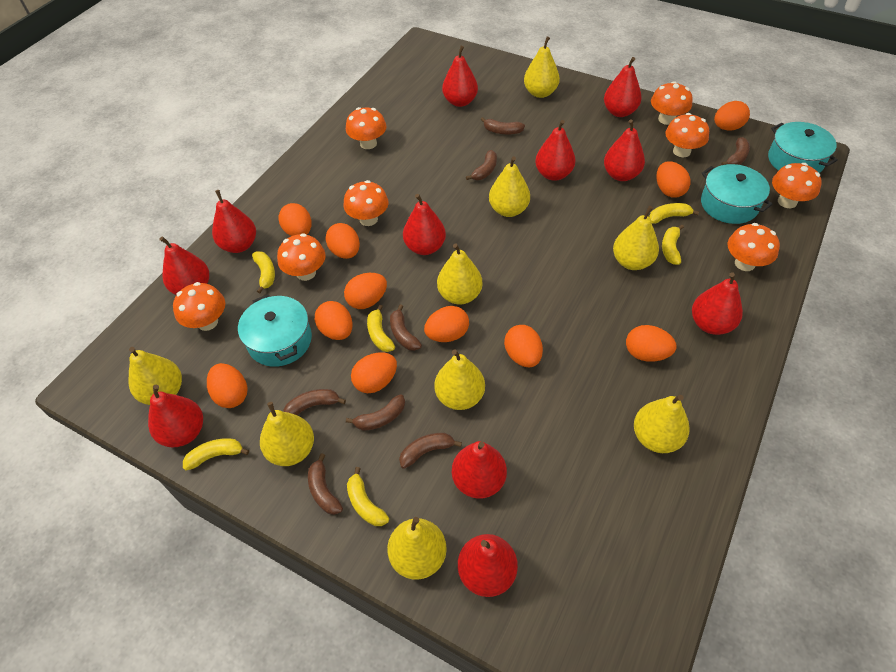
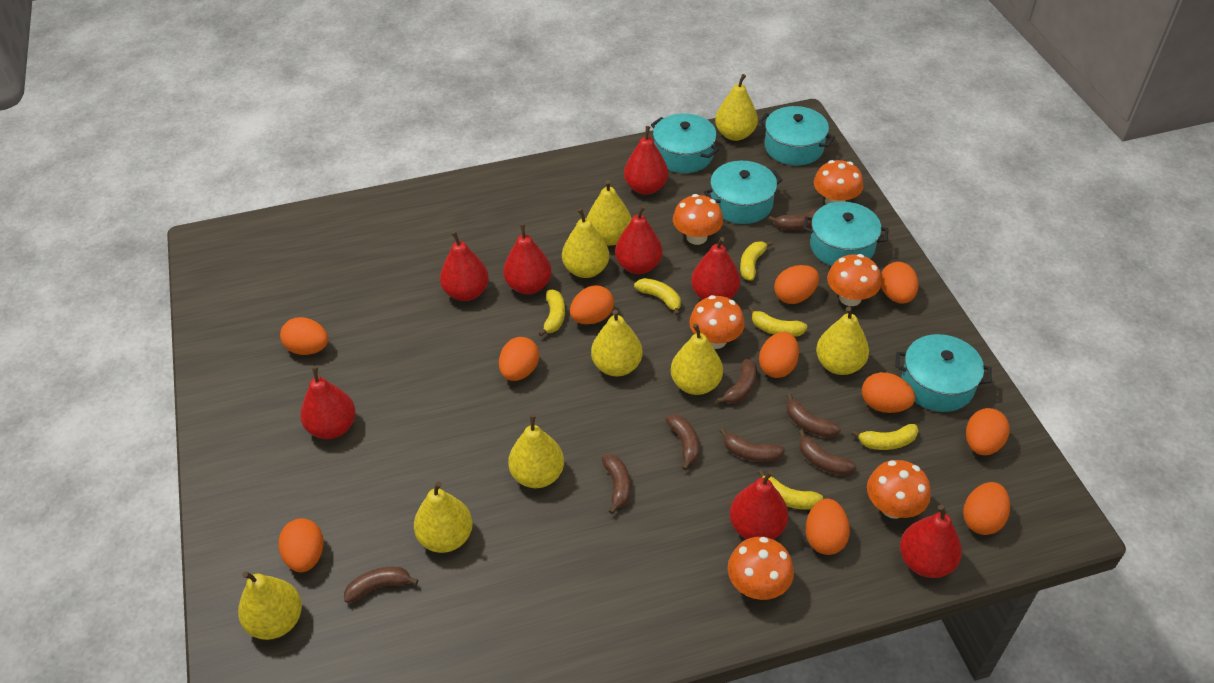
orange mushroom: [173,282,225,331] [277,233,326,281] [344,180,389,226] [346,107,386,149] [651,81,693,125] [665,113,709,157] [728,223,780,271] [772,163,822,208] = 8 -> [673,194,723,245] [689,295,745,349] [727,537,794,600] [814,160,863,205] [827,254,881,306] [867,460,931,519] = 6
red pear: [148,385,203,447] [159,236,209,295] [212,190,256,253] [403,194,446,255] [442,46,478,107] [452,441,507,499] [458,534,518,597] [535,120,575,181] [604,57,642,117] [604,119,645,181] [692,272,743,335] = 11 -> [300,366,356,439] [440,231,489,301] [503,224,552,294] [615,205,663,274] [624,126,668,195] [691,237,740,300] [730,470,788,539] [900,505,962,578] = 8
turquoise pot: [238,294,312,367] [701,164,773,224] [768,122,838,173] = 3 -> [651,113,719,173] [704,161,783,224] [759,106,835,166] [803,202,889,266] [895,334,992,412] = 5

